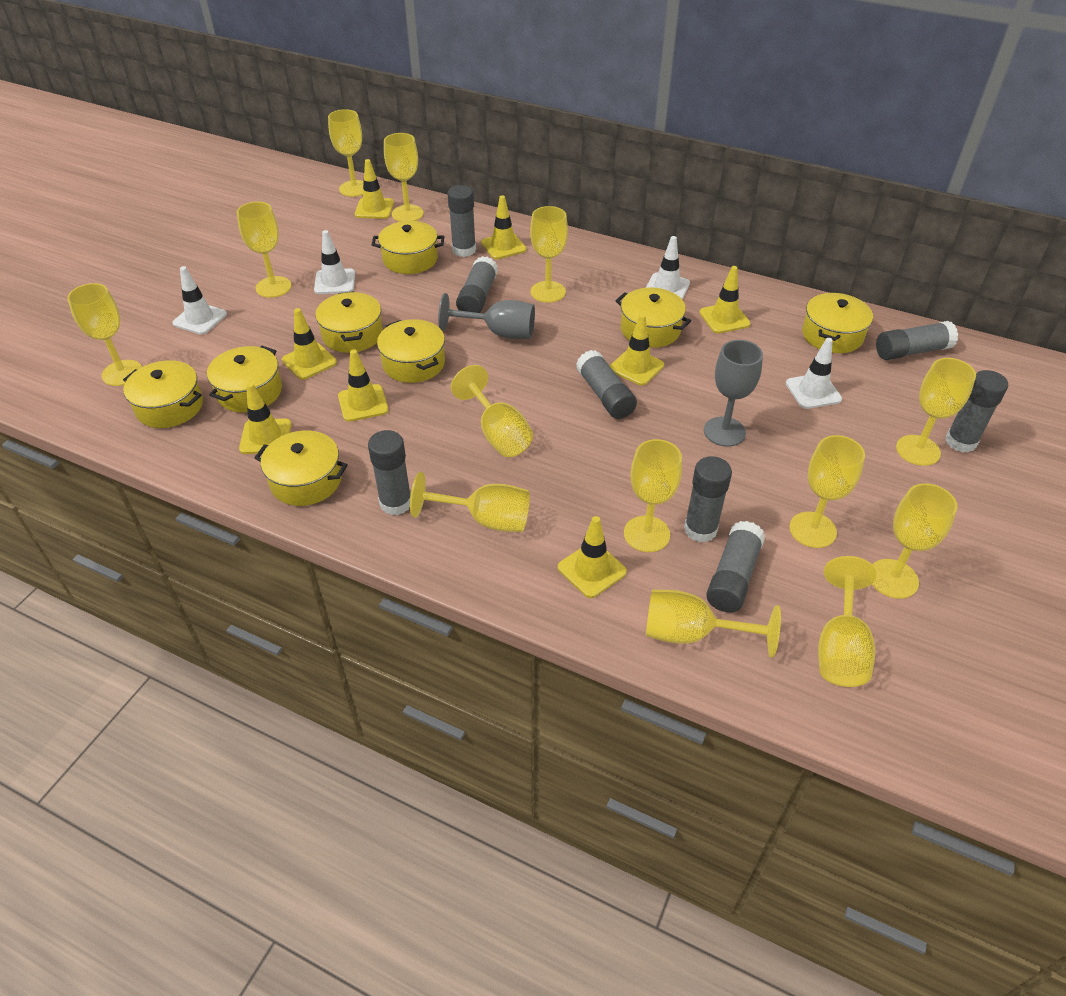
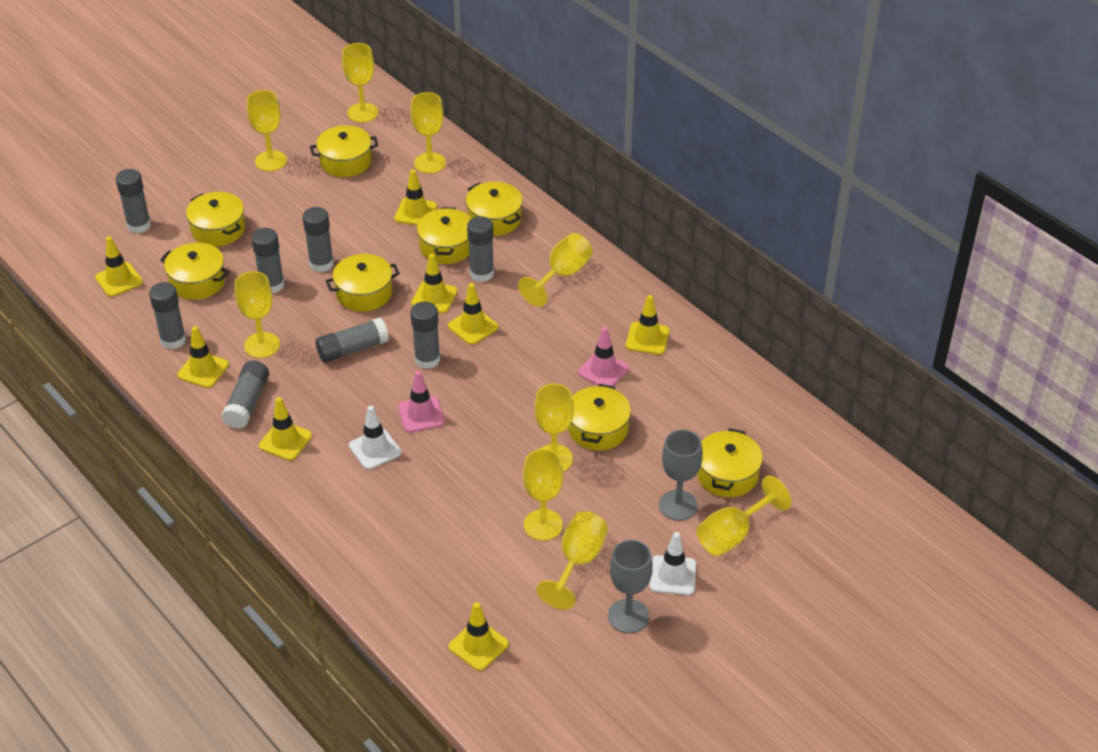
pink traffic cone: none = 0 -> [398,371,445,432] [578,327,629,386] = 2
white traffic cone: [172,266,227,335] [314,230,355,294] [646,236,690,300] [786,338,842,409] = 4 -> [349,406,402,470] [650,532,696,595] = 2
yellow goblet: [67,283,142,386] [237,202,292,298] [328,109,364,197] [384,133,424,222] [410,472,530,532] [451,365,533,457] [530,206,568,303] [624,439,682,552] [646,589,781,658] [789,435,865,548] [818,556,876,687] [872,483,958,599] [896,358,976,466] = 13 -> [235,271,280,358] [247,90,287,171] [342,43,378,123] [410,92,446,174] [518,233,593,307] [523,449,564,541] [534,384,574,472] [537,511,608,610] [697,476,791,556] = 9

